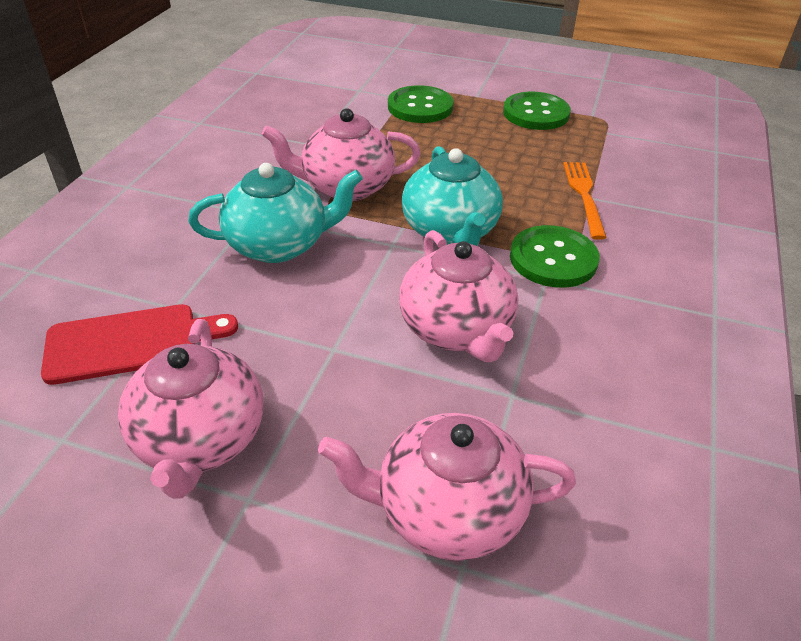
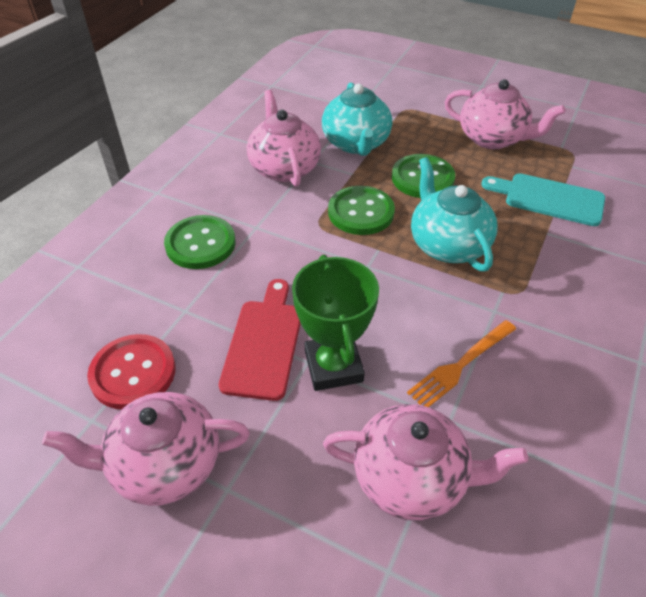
green trophy: none = 0 -> [292,255,379,391] = 1
red button: none = 0 -> [87,334,176,410] = 1
turquoise cutting board: none = 0 -> [481,173,605,226] = 1

